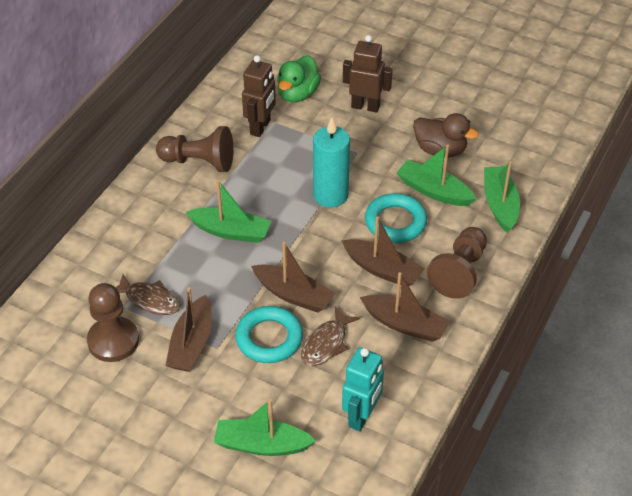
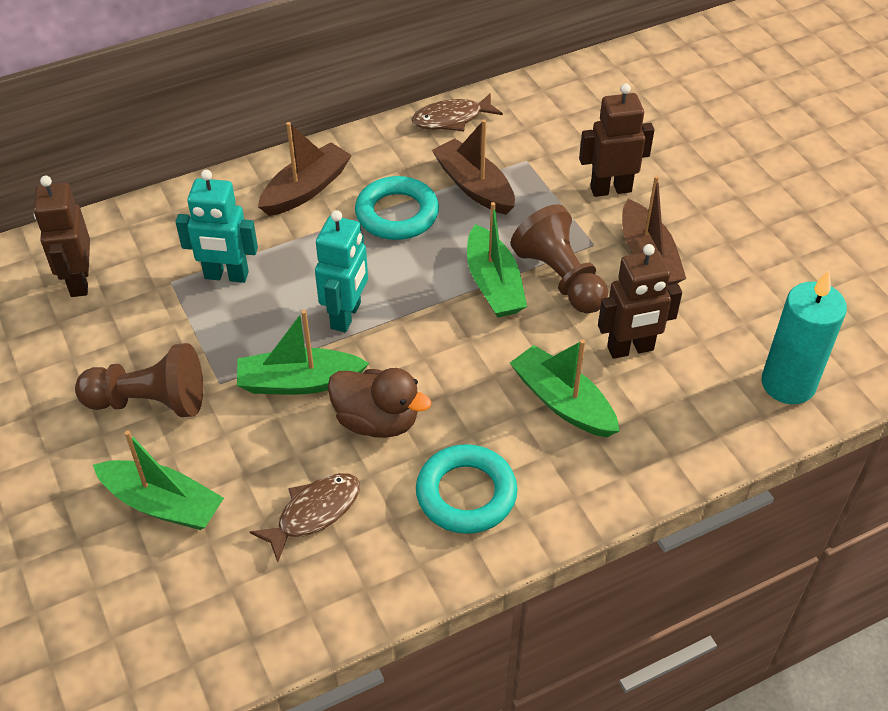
brown boat: [165,287,212,372] [251,242,335,313] [341,216,425,286] [360,272,450,342] = 4 -> [258,122,352,216] [432,119,515,215] [622,175,686,285] = 3
brown pawn: [87,283,139,362] [156,126,234,172] [427,227,487,299] = 3 -> [75,343,203,417] [510,204,608,313] = 2
brown robot: [242,55,276,137] [343,35,393,113] = 2 -> [33,176,90,297] [579,83,654,197] [598,244,682,359] = 3
green duck: [277,55,321,102] = 1 -> none = 0
turquoise robot: [342,347,384,431] = 1 -> [175,170,258,283] [315,210,368,332] = 2

